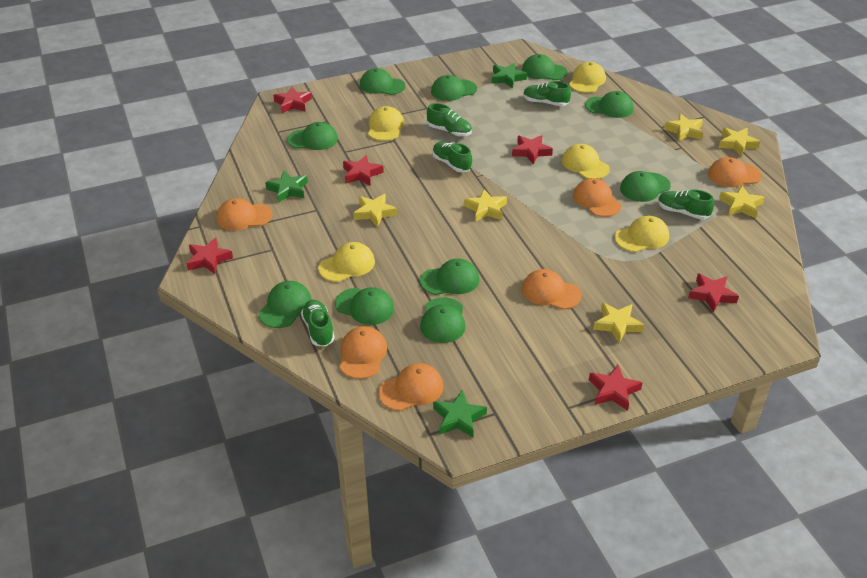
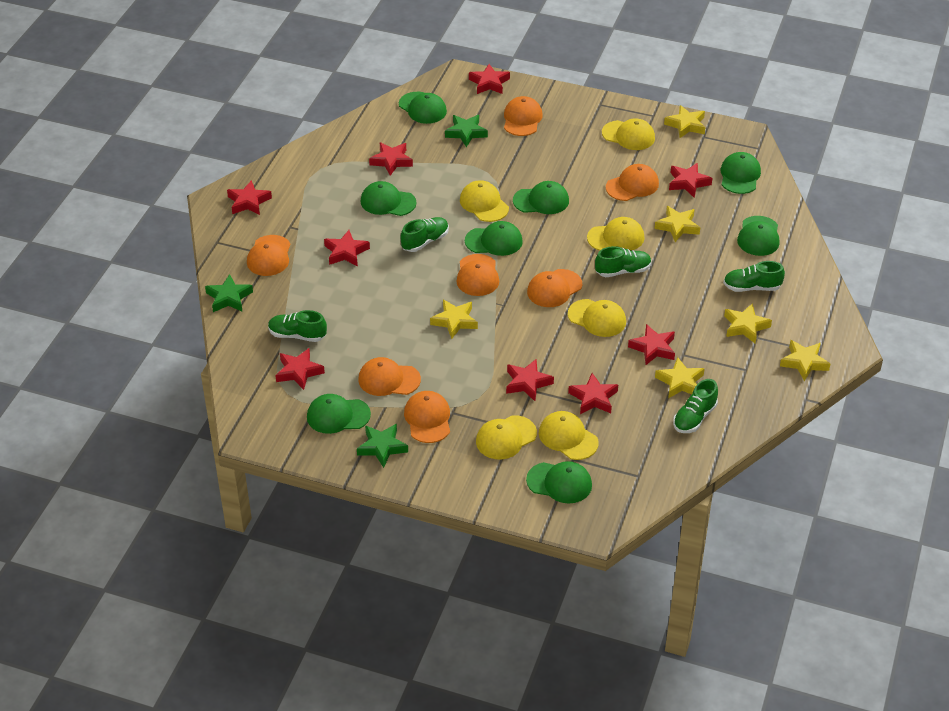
green cap: [258,281,312,328] [287,122,338,150] [335,287,394,325] [360,68,406,95] [420,259,479,295] [420,297,466,343] [431,75,477,101] [522,54,568,80] [585,91,634,118] [620,171,671,202] = 10 -> [307,394,371,434] [361,181,416,216] [399,92,447,124] [465,221,523,256] [513,181,569,214] [526,461,592,503] [720,152,761,194] [737,216,779,256] = 8
orange cap: [217,198,273,230] [340,326,387,379] [379,363,444,411] [522,269,581,310] [573,178,622,217] [708,157,762,187] = 6 -> [247,235,291,276] [358,357,421,396] [404,391,450,443] [456,254,499,296] [504,96,543,136] [527,269,582,307] [606,164,659,201] = 7
red star: [186,238,233,274] [273,87,312,113] [343,155,384,186] [512,135,553,165] [589,365,643,411] [688,273,739,313] = 6 -> [227,180,272,215] [275,348,325,390] [324,230,370,266] [369,142,413,175] [469,64,510,94] [506,359,554,401] [568,373,618,414] [628,324,675,365] [669,163,712,198] = 9
yellow cap: [318,242,375,282] [368,106,404,141] [562,144,610,179] [569,62,606,93] [615,216,669,252] = 5 -> [460,180,509,222] [476,415,537,459] [539,411,599,460] [568,299,626,337] [587,217,645,251] [602,119,655,150] = 6

